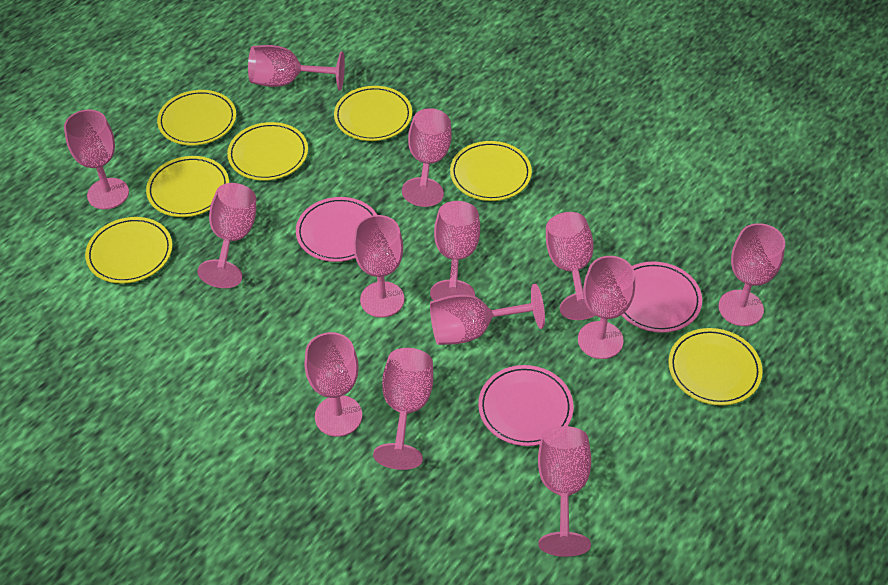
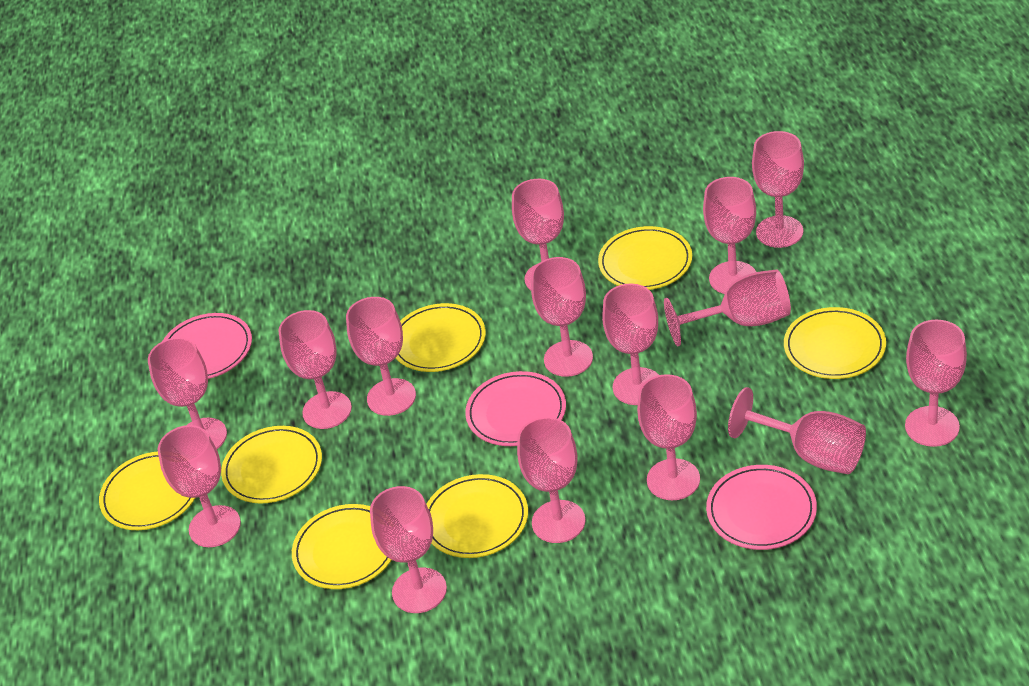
pink goblet: [64,110,129,209] [197,183,256,288] [248,45,345,91] [305,332,362,437] [353,215,404,318] [373,348,433,470] [402,108,451,207] [430,201,480,301] [430,284,545,345] [538,426,591,557] [546,212,596,320] [578,256,635,359] [718,223,785,326] = 13 -> [148,337,227,449] [158,425,241,547] [278,310,352,429] [346,297,416,416] [370,486,447,613] [512,179,564,290] [517,417,585,543] [531,257,593,377] [602,284,659,405] [637,374,700,500] [664,269,791,346] [703,177,756,294] [728,387,866,474] [752,131,804,248] [905,320,967,447] = 15

